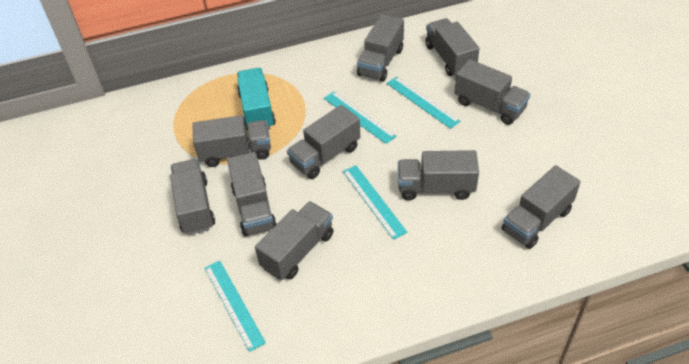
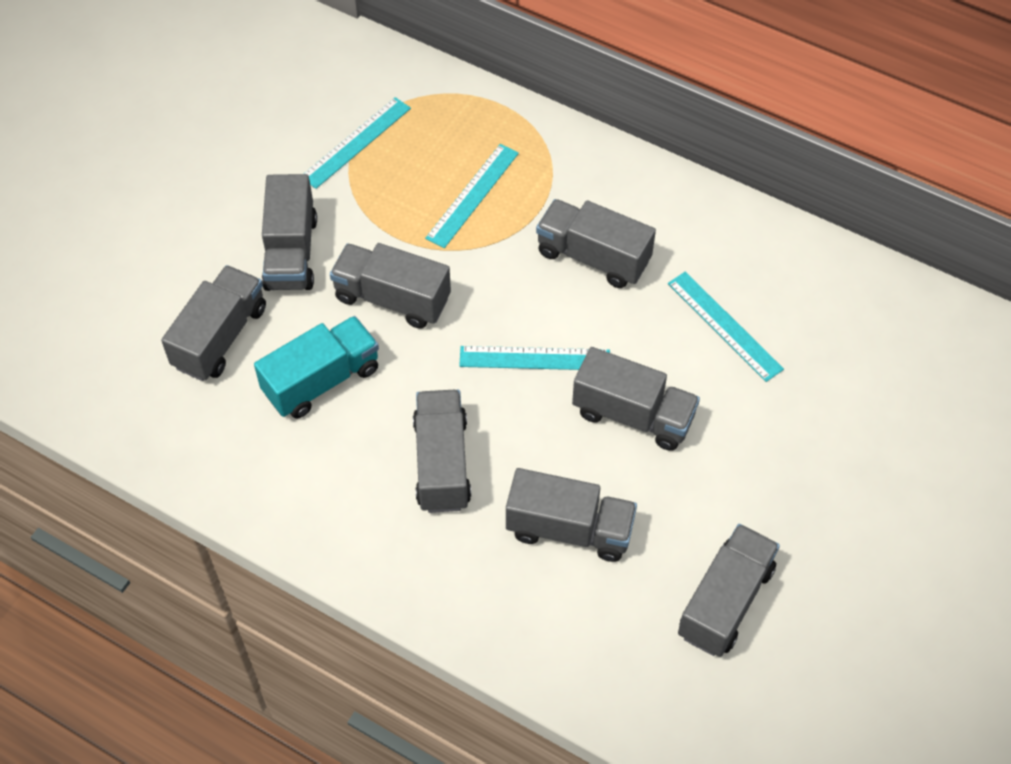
grey truck: [170,159,215,235] [192,115,271,167] [227,152,277,236] [255,201,333,280] [287,105,360,179] [357,14,404,82] [398,150,479,200] [425,18,480,76] [454,59,531,125] [502,165,581,249] = 10 -> [161,265,266,381] [262,174,317,291] [330,243,451,329] [413,390,471,513] [506,468,637,562] [536,199,656,288] [572,347,700,451] [678,524,780,657] = 8

